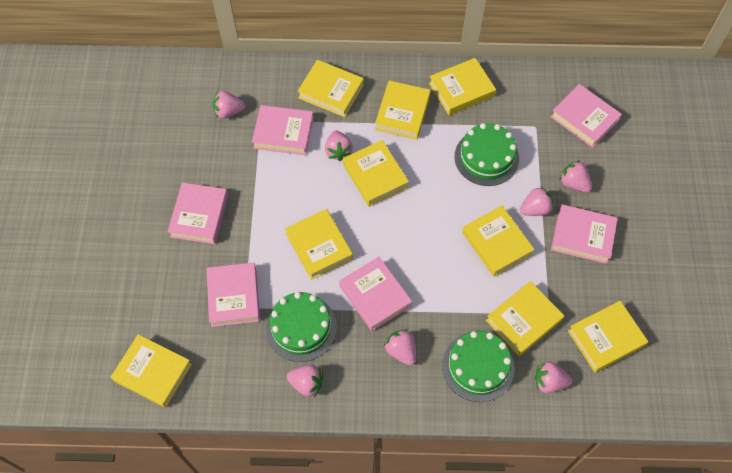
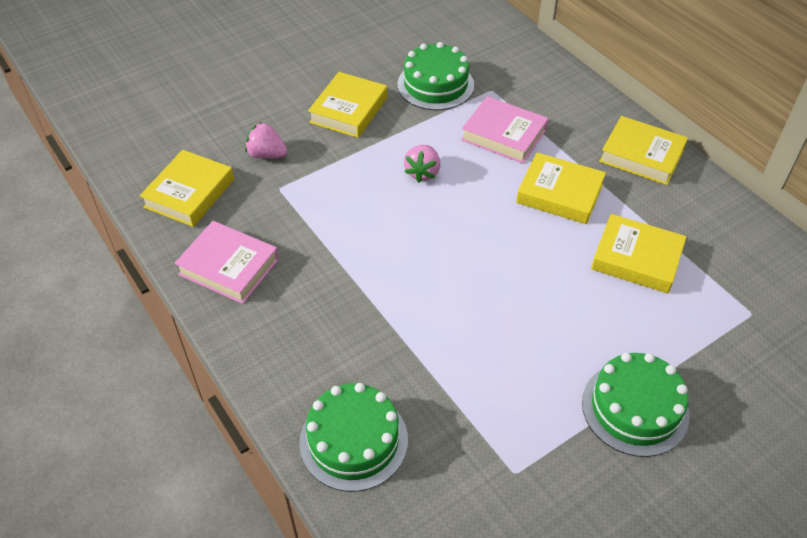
pink book: [168,182,228,244] [207,262,260,327] [252,105,314,155] [339,257,412,331] [551,84,622,148] [551,204,618,264] = 6 -> [174,221,279,304] [461,96,548,164] = 2
pink strawberry: [213,91,245,119] [287,365,323,397] [325,130,353,161] [384,329,416,365] [520,186,554,216] [535,361,572,393] [559,160,592,192] = 7 -> [245,122,287,159] [404,145,440,183] = 2
yellow book: [111,334,192,408] [285,209,353,280] [297,60,364,117] [343,140,409,207] [375,81,431,140] [429,58,496,115] [462,206,535,277] [486,281,564,356] [568,301,648,372] = 9 -> [140,150,234,227] [308,72,387,138] [516,152,606,224] [591,214,687,293] [599,116,688,185] = 5

